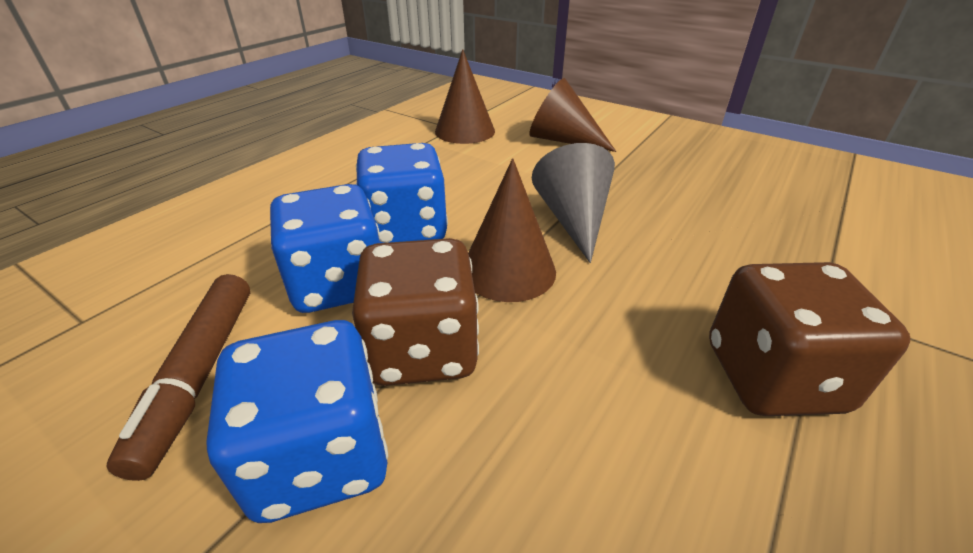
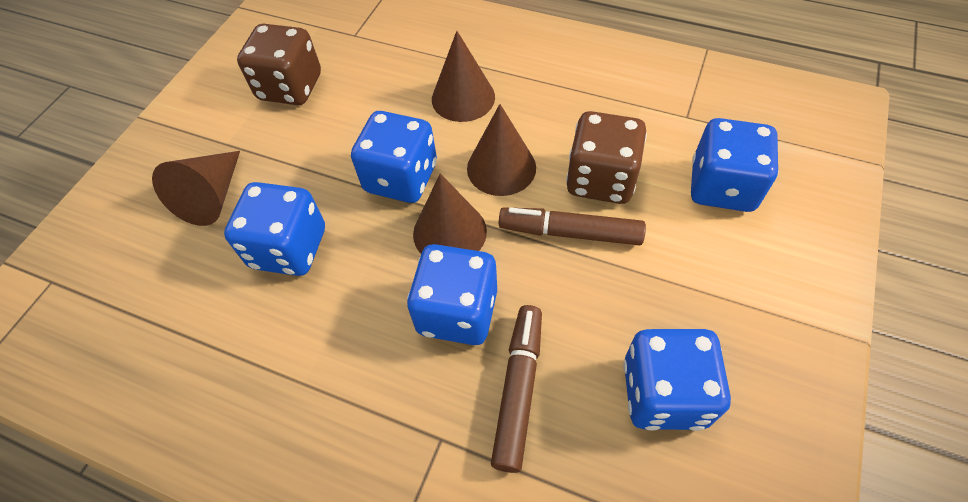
blue dice: [206,320,388,523] [270,184,380,313] [356,143,448,243] = 3 -> [224,182,325,276] [351,111,437,203] [407,244,497,345] [623,329,731,431] [691,118,779,212] = 5
brown cone: [435,49,495,144] [468,158,556,302] [529,78,616,152] = 3 -> [152,151,240,226] [413,174,487,254] [432,31,495,122] [467,104,536,196] = 4
brown marker: [107,274,250,481] = 1 -> [491,305,542,473] [499,207,646,245] = 2
grey cone: [532,143,615,263] = 1 -> none = 0

